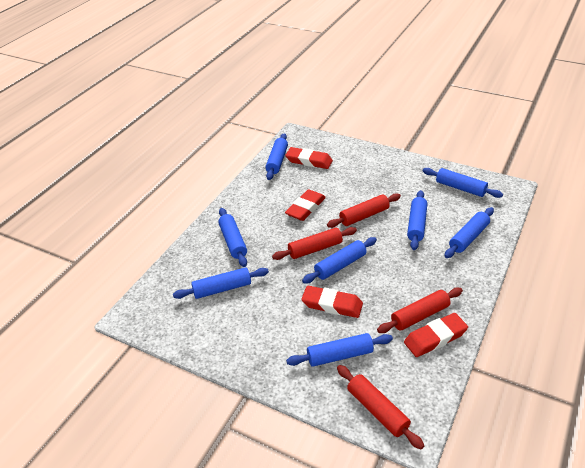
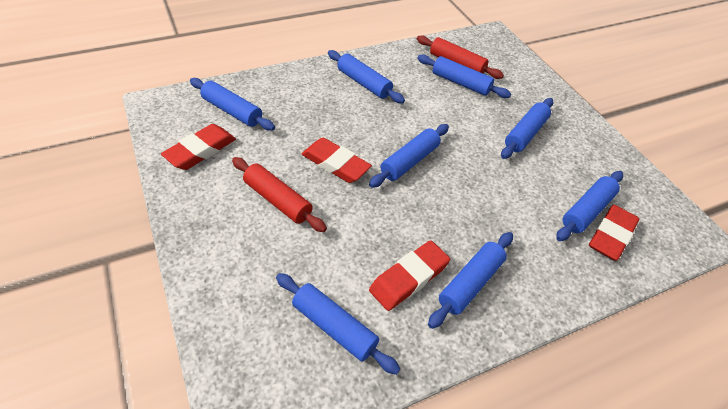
red rolling pin: [272,227,357,260] [327,193,401,228] [337,365,424,449] [377,287,463,333] = 4 -> [232,157,327,232] [417,35,504,79] = 2

